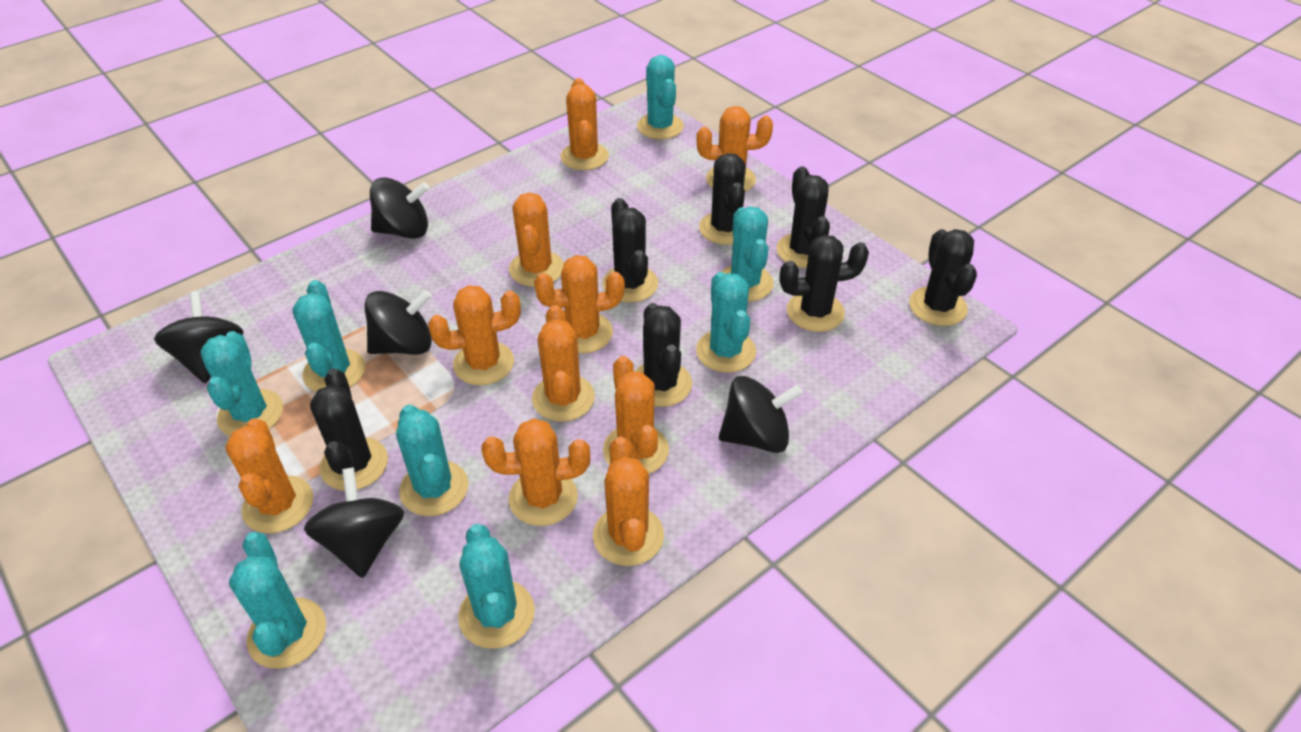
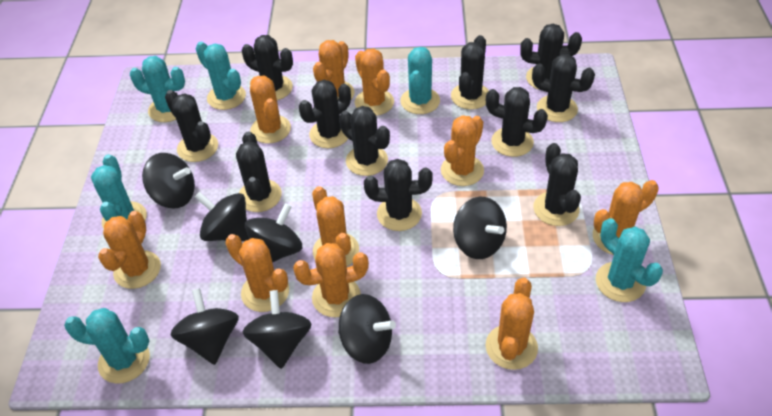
black cactus: [310,368,388,491] [602,198,658,303] [634,303,692,407] [699,153,746,245] [776,166,830,268] [780,235,869,332] [909,229,977,326] = 7 -> [165,90,218,162] [236,131,282,212] [242,35,293,100] [299,80,351,148] [339,106,390,176] [364,159,432,231] [451,35,489,110] [486,87,548,157] [520,24,582,90] [532,54,595,122] [534,143,581,226] = 11
black spinning top: [154,291,244,383] [304,467,404,578] [365,290,432,355] [370,178,429,239] [719,376,803,453] = 5 -> [142,153,195,209] [171,288,239,365] [195,192,249,241] [242,290,312,369] [245,203,302,263] [338,294,396,364] [453,197,507,259] = 7
turquoise cactus: [200,331,283,436] [229,532,326,669] [292,280,365,392] [396,405,468,516] [458,524,535,649] [637,55,684,139] [696,272,756,373] [721,206,774,302] = 8 -> [64,308,150,384] [91,154,147,229] [130,56,185,122] [196,42,246,110] [400,47,440,114] [596,218,663,302] = 6

